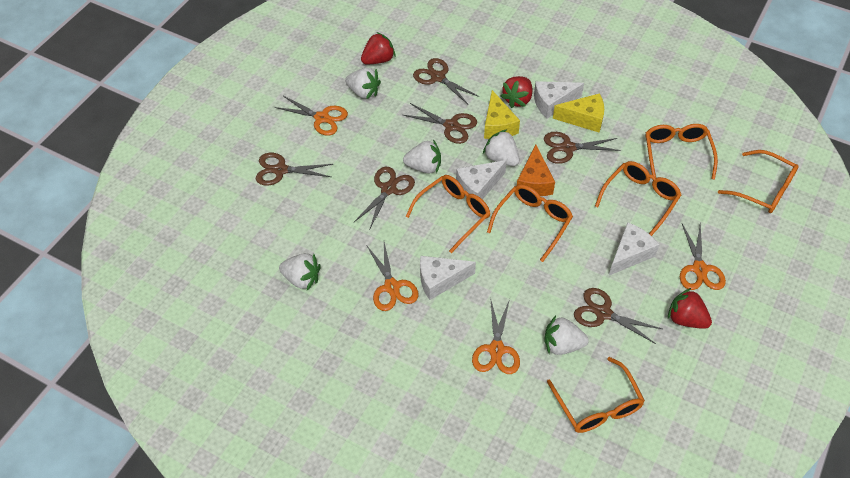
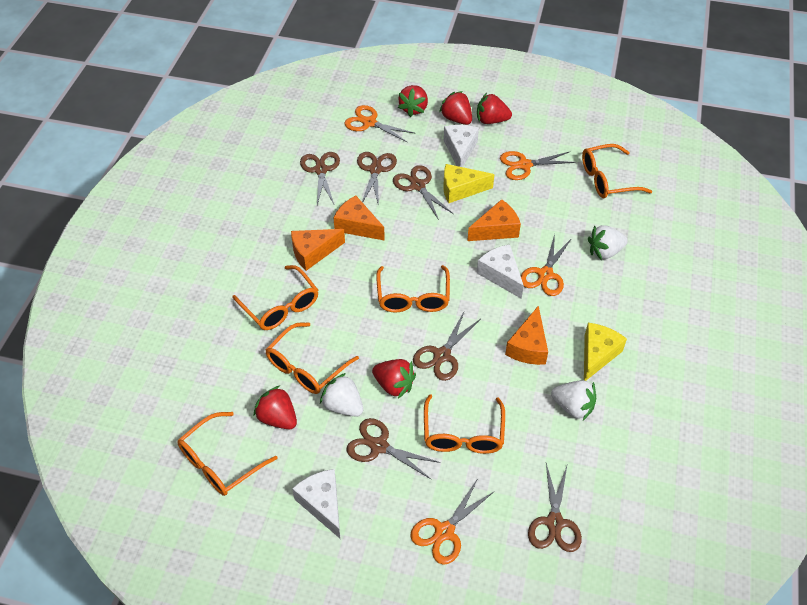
orange cheese: [517,145,555,196] = 1 -> [291,229,345,271] [334,195,385,241] [467,199,521,241] [505,305,548,365] = 4
red strawberry: [361,32,395,64] [501,76,532,108] [668,288,712,329] = 3 -> [254,386,297,429] [372,359,416,399] [398,85,428,117] [439,91,472,125] [477,93,512,124] = 5
white cheese: [420,256,476,300] [456,160,507,199] [534,81,584,118] [609,222,659,275] = 4 -> [292,469,340,538] [443,125,479,167] [477,244,524,299] = 3
white strawberry: [279,253,321,290] [345,68,381,99] [403,139,441,174] [483,129,520,166] [544,316,589,355] = 5 -> [320,373,363,417] [551,380,596,420] [588,225,628,260] = 3

